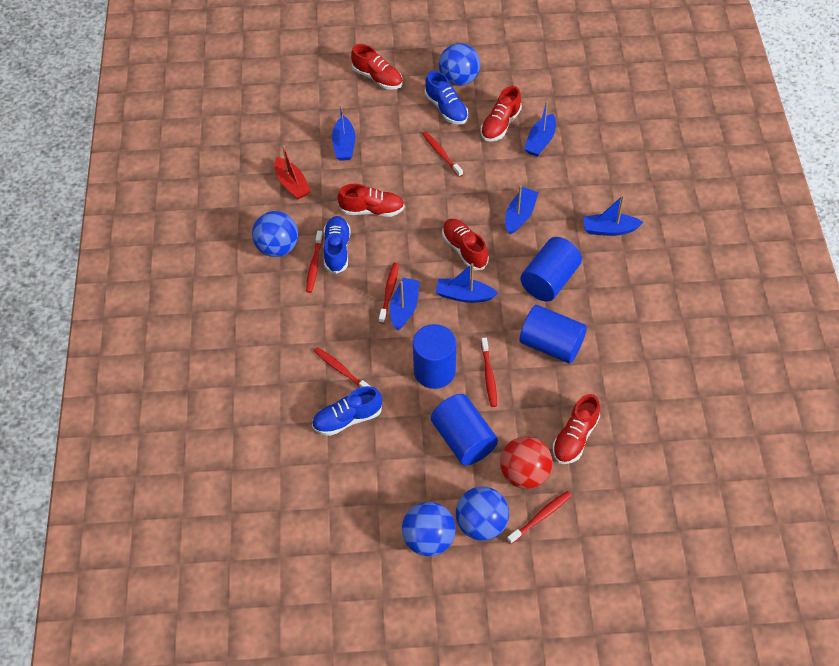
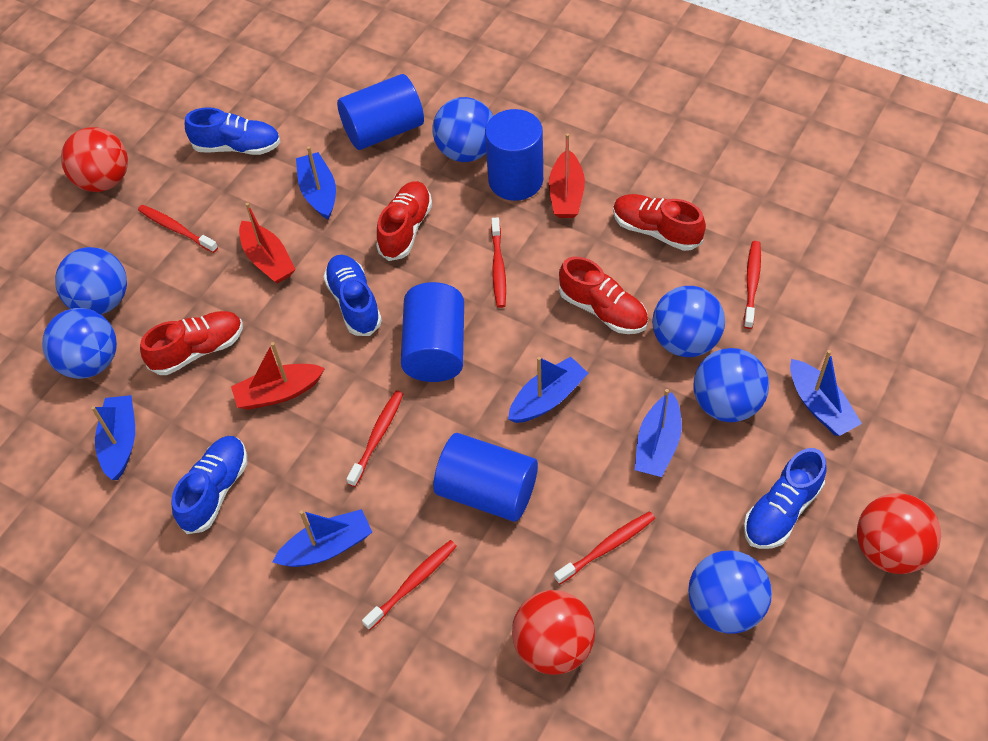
blue ball: [252,211,298,257] [402,502,456,556] [439,43,480,86] [456,487,509,541] = 4 -> [42,308,117,379] [55,247,127,315] [432,97,493,162] [652,286,725,357] [688,550,772,634] [693,348,769,422] = 6
blue shoe: [312,386,382,436] [323,216,351,274] [425,71,468,125] = 3 -> [172,436,247,534] [185,107,281,155] [323,255,382,336] [744,448,827,549] = 4
red ball: [500,436,553,489] = 1 -> [61,127,128,192] [512,590,595,675] [857,493,941,574] = 3
red boat: [275,145,311,199] = 1 -> [231,342,325,410] [239,203,296,284] [549,133,585,218] = 3
red shoe: [337,184,405,217] [351,44,403,90] [442,219,489,270] [480,86,522,141] [552,394,600,464] = 5 -> [140,311,243,375] [376,181,432,261] [559,257,648,334] [613,194,706,251] = 4

